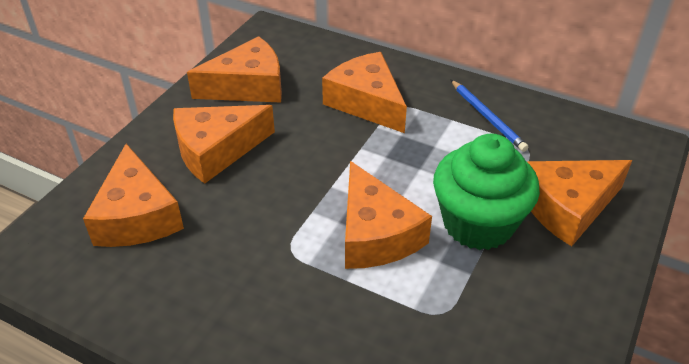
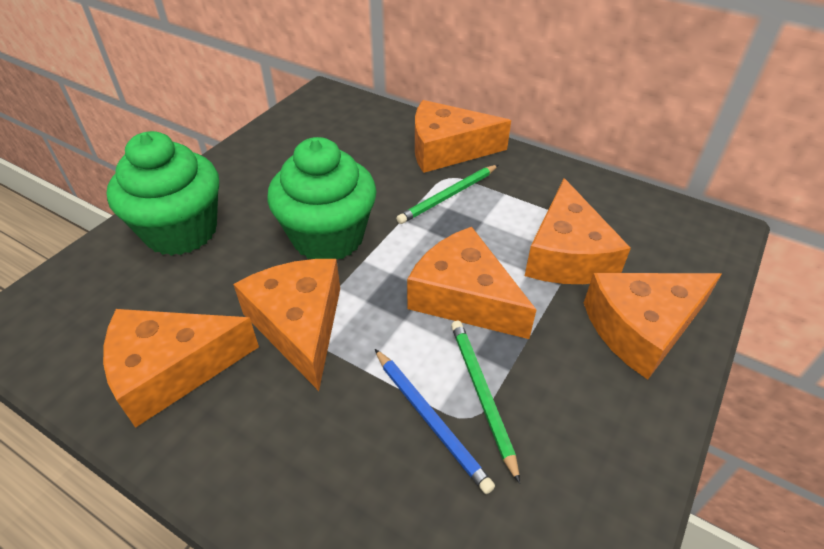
green cupcake: [433,134,540,250] = 1 -> [107,131,219,256] [267,137,376,259] = 2
green pencil: none = 0 -> [396,165,498,224] [451,321,520,484] = 2

